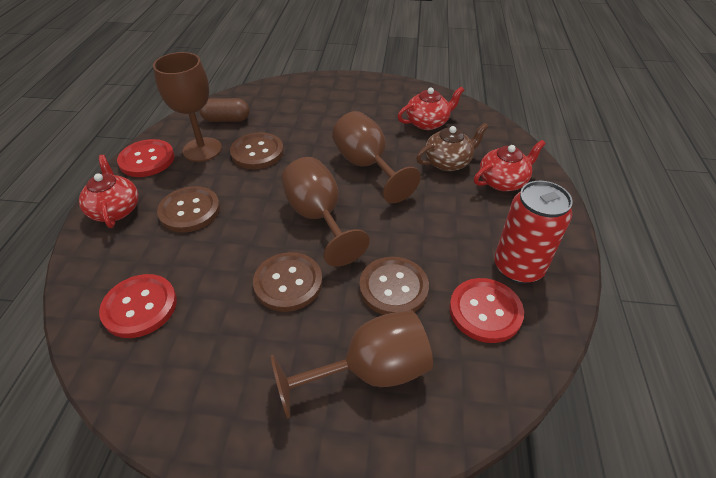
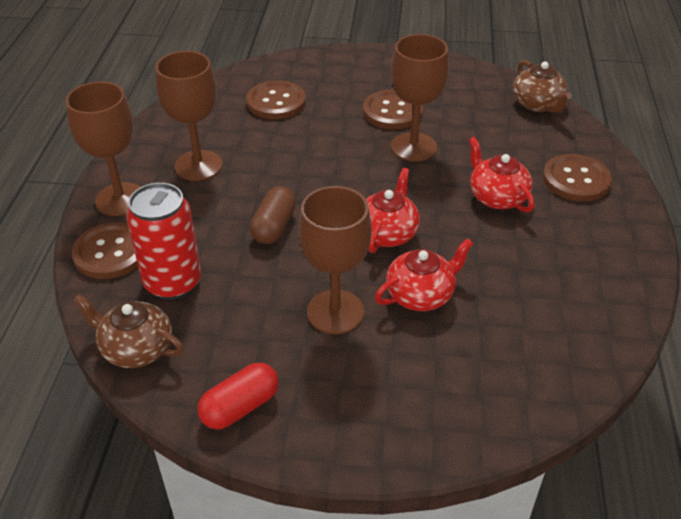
brown teapot: [416,123,489,171] = 1 -> [73,294,184,368] [513,60,572,113] = 2
red button: [99,274,177,338] [117,139,175,177] [449,278,524,343] = 3 -> none = 0
red capsule: none = 0 -> [197,363,279,430] = 1

